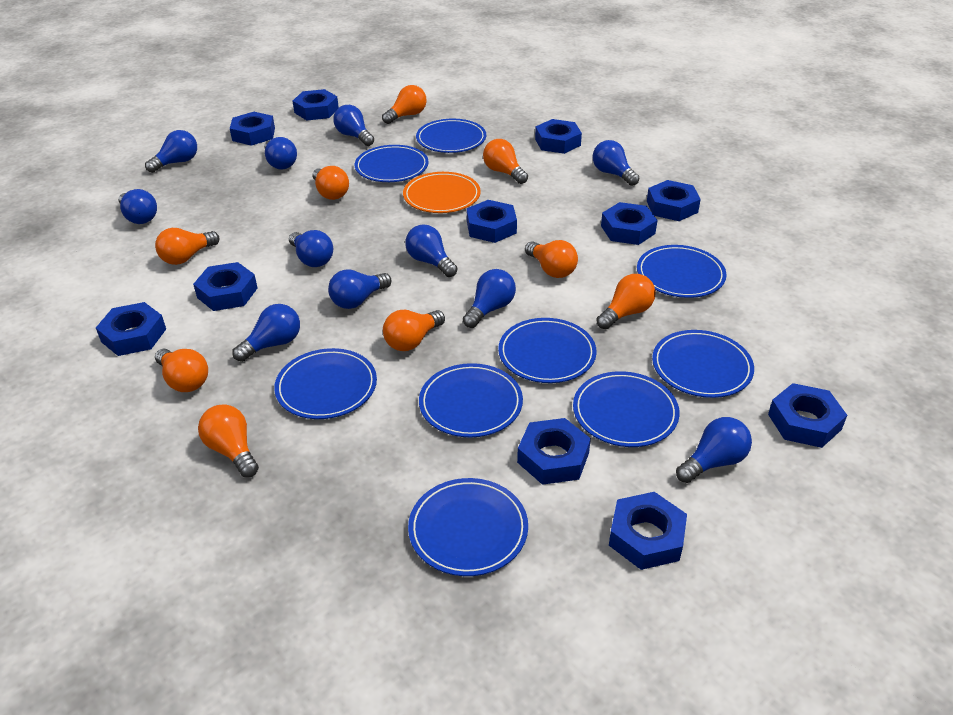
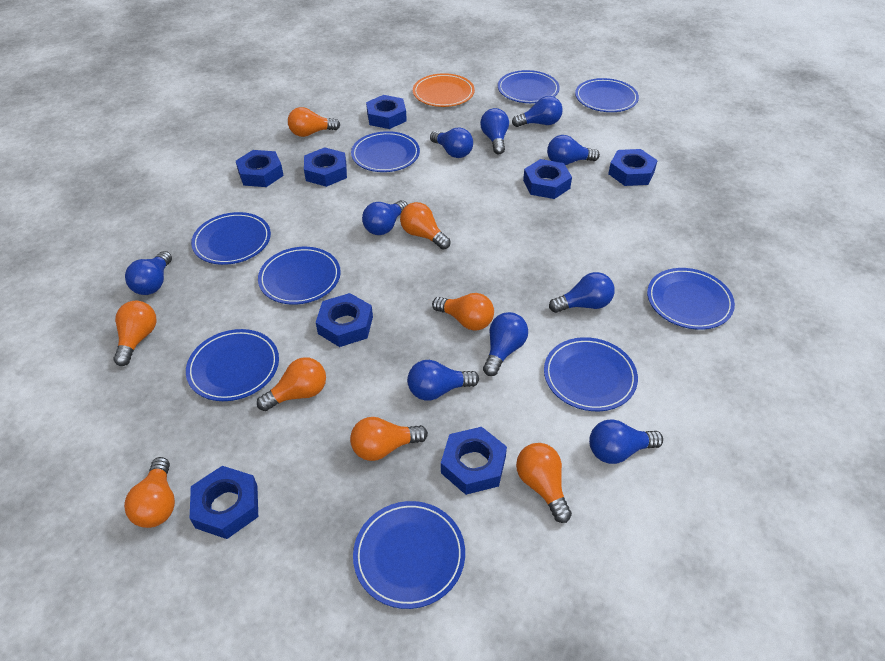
blue light bulb: [118,189,157,224] [145,130,197,173] [232,304,300,362] [264,137,297,170] [289,230,333,267] [328,269,391,309] [333,105,374,146] [405,225,458,277] [463,269,516,328] [593,140,639,186] [676,417,752,483] = 11 -> [125,251,172,295] [362,200,408,235] [407,360,479,401] [430,127,473,158] [480,108,509,154] [483,312,528,376] [512,96,563,127] [547,135,600,165] [549,272,615,313] [589,419,663,464] = 10
blue nut: [96,302,166,356] [193,262,258,311] [230,112,275,146] [293,89,339,120] [467,200,517,243] [517,418,591,485] [535,119,582,154] [601,202,657,245] [609,492,687,570] [647,180,701,221] [768,383,847,448] = 11 -> [190,466,258,539] [236,150,284,187] [304,147,347,187] [316,293,373,347] [366,95,407,129] [441,427,507,495] [523,159,572,199] [608,149,658,186] = 8
orange light bulb: [155,228,220,265] [155,349,208,392] [198,404,259,477] [312,166,349,200] [382,85,427,124] [383,310,445,351] [483,139,528,184] [525,240,578,278] [596,274,656,329] = 9 -> [113,301,156,366] [124,457,175,528] [257,357,326,411] [288,107,340,137] [350,417,428,461] [400,202,451,250] [432,293,494,331] [516,443,572,523] = 8

